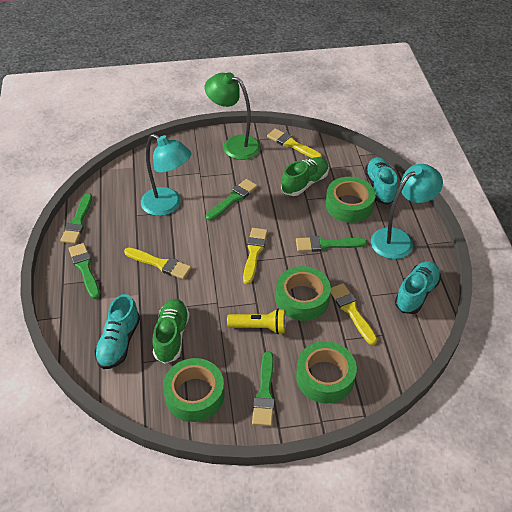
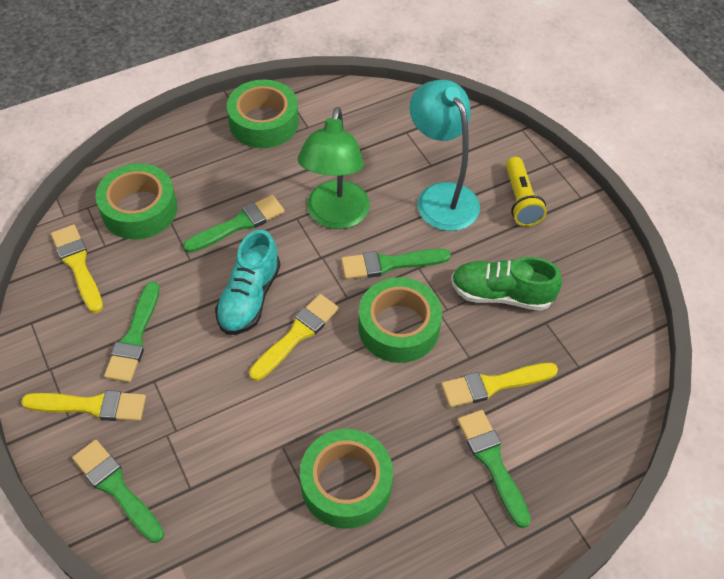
green shoe: [152,299,190,364] [281,157,329,196] = 2 -> [451,257,562,311] = 1
turquoise lamp: [141,134,191,216] [371,164,443,259] = 2 -> [410,80,480,231] = 1
turquoise shoe: [94,294,140,369] [365,157,398,205] [395,261,441,314] = 3 -> [215,230,281,335] = 1

